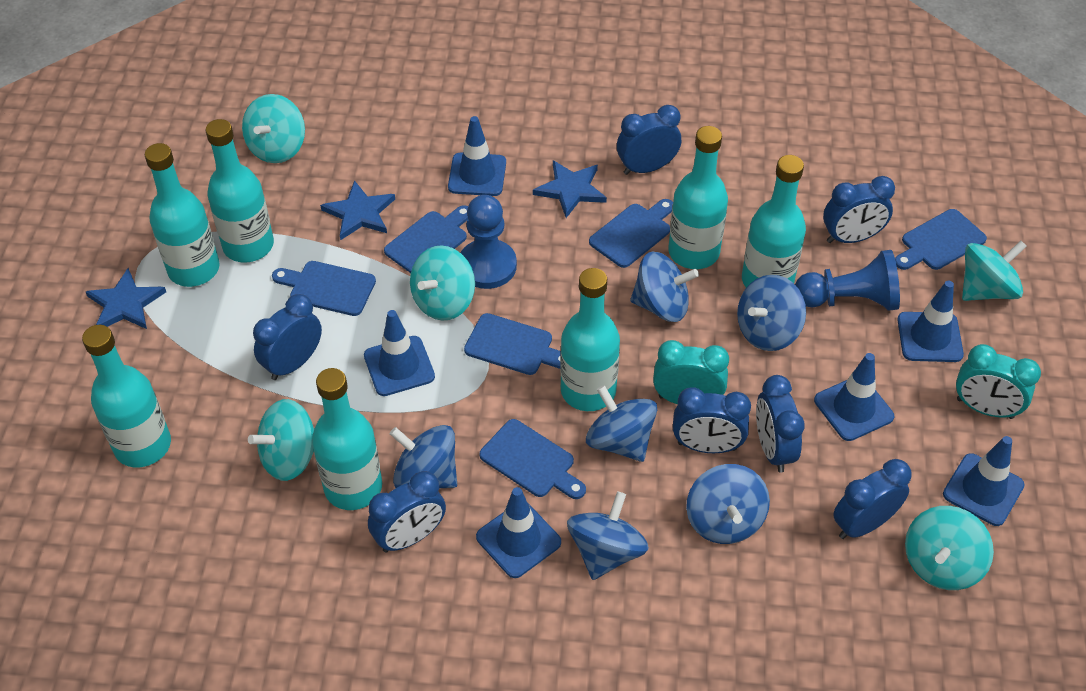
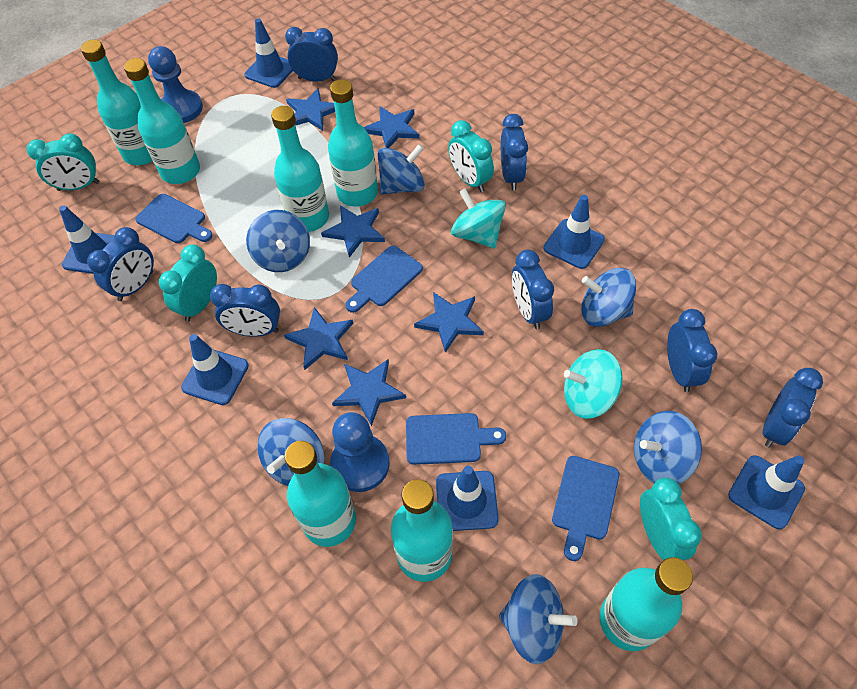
blue cutting board: [272,261,376,316] [384,205,468,273] [464,313,561,375] [480,419,586,499] [589,199,673,268] [895,209,987,270] = 6 -> [135,194,213,243] [345,246,423,313] [406,413,506,465] [552,456,619,561] = 4
blue star: [85,268,166,329] [320,180,395,240] [533,160,607,218] = 3 -> [284,307,353,370] [286,88,335,131] [321,205,385,258] [332,359,406,426] [364,106,419,148] [414,292,484,353] = 6
turquoise clock: [653,340,729,404] [956,344,1041,419] = 2 -> [27,133,99,191] [159,244,217,322] [448,120,494,192] [640,478,702,561] = 4
turquoise spinning top: [242,94,305,163] [248,399,314,481] [410,245,475,321] [905,506,994,590] [962,241,1027,301] = 5 -> [451,188,506,248] [564,349,623,419] = 2

